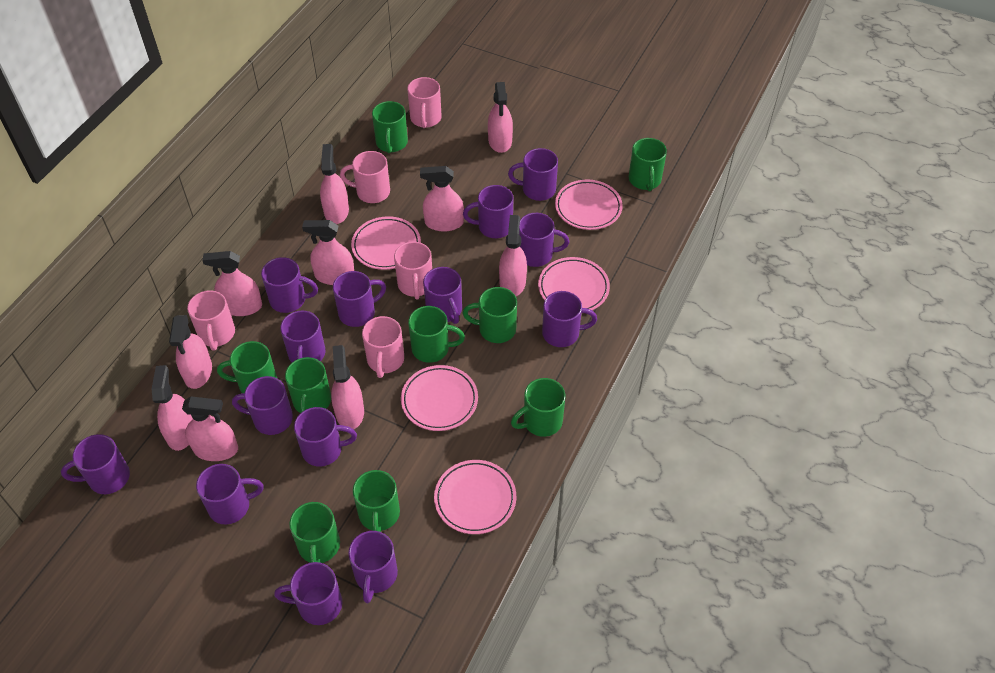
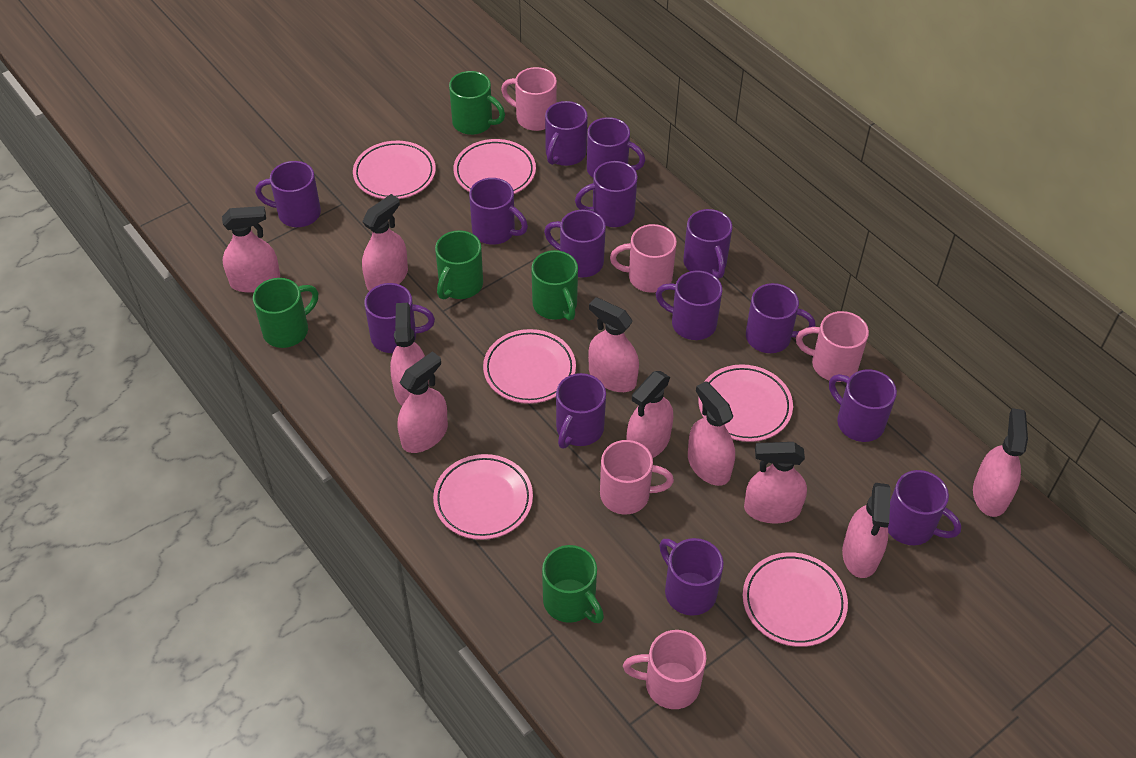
green mug: [217,341,277,393] [285,357,331,413] [289,502,340,563] [353,470,400,532] [372,101,408,153] [408,306,465,363] [463,287,517,343] [511,378,565,437] [629,138,667,191] = 9 -> [253,278,318,348] [435,230,483,300] [449,71,505,135] [531,250,578,321] [542,545,604,623] = 5
pink plate: [351,216,421,270] [401,365,478,431] [434,460,516,534] [538,257,610,310] [555,180,623,230] = 5 -> [353,141,436,199] [433,454,533,540] [453,139,536,194] [483,329,576,404] [698,364,793,442] [743,552,848,647] = 6

